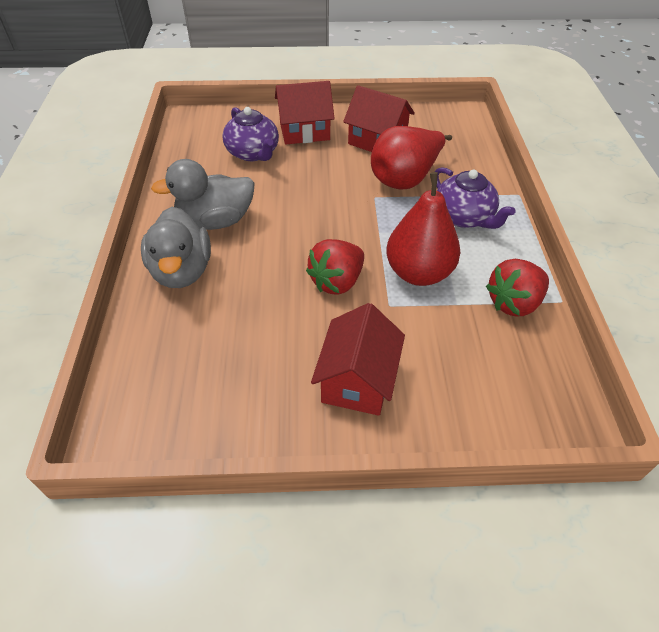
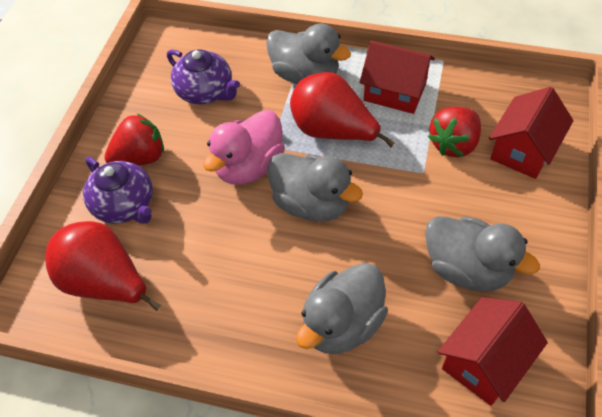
grey duck: [141,207,211,288] [151,159,255,230] = 2 -> [266,24,351,84] [267,153,363,222] [296,263,388,354] [425,216,540,292] = 4
pink duck: none = 0 -> [203,110,285,184] = 1

